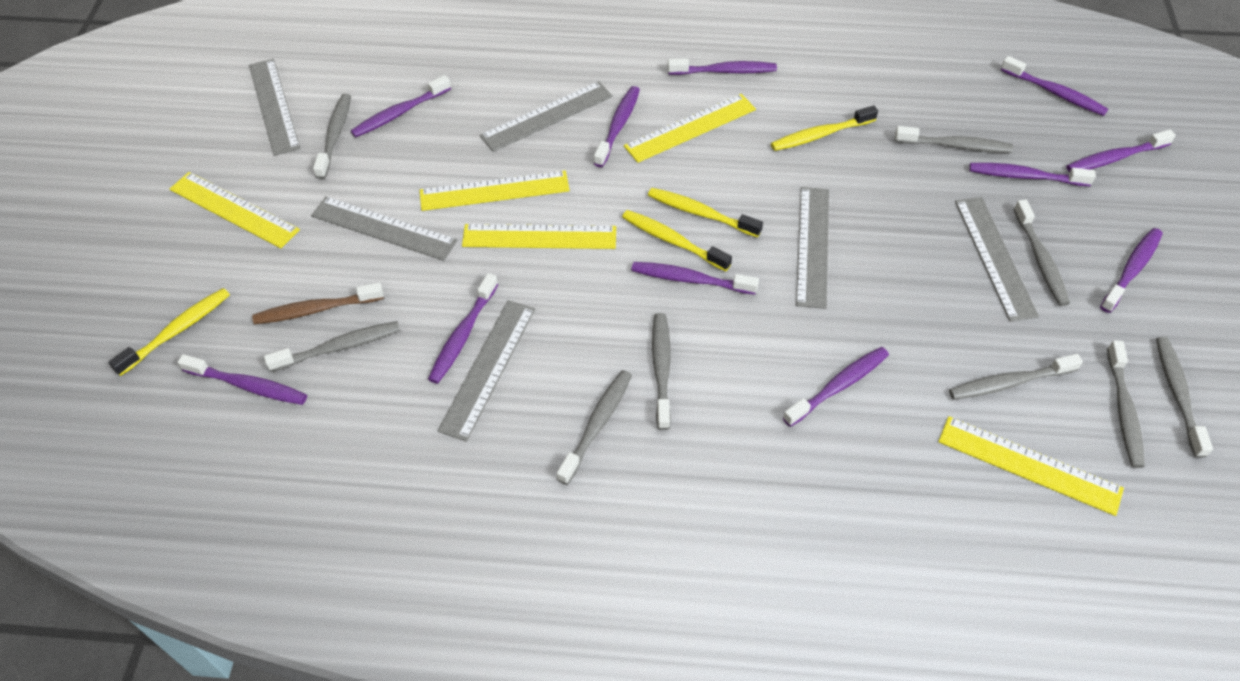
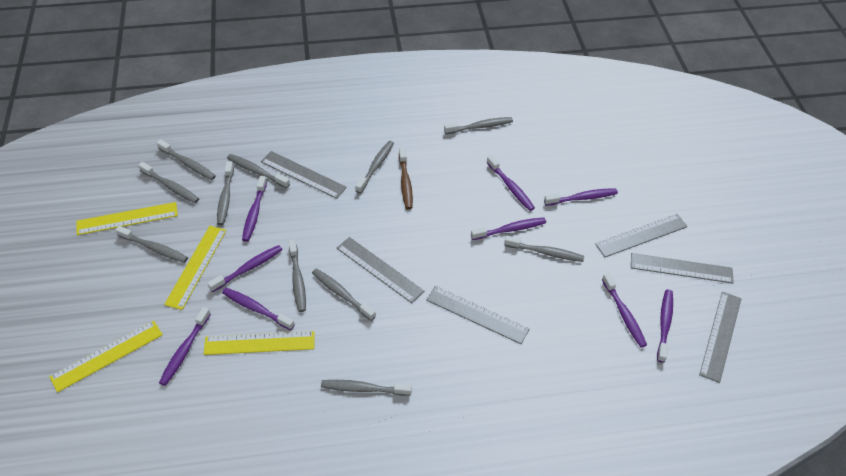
grey toothbrush: [264,321,400,372] [313,94,351,179] [557,370,632,485] [652,313,671,430] [895,126,1013,153] [949,354,1083,400] [1013,200,1070,306] [1107,340,1145,468] [1156,337,1213,458] = 9 -> [116,226,188,263] [138,162,199,203] [157,139,216,180] [217,161,234,225] [227,154,290,188] [289,239,306,312] [312,268,376,321] [321,380,412,396] [355,141,394,193] [444,117,513,134] [504,235,584,262] = 11
purple toothbrush: [177,354,307,405] [351,75,451,137] [428,273,498,384] [594,86,640,167] [631,262,759,295] [668,58,777,75] [783,347,889,427] [969,163,1096,186] [1001,56,1108,116] [1066,129,1176,173] [1100,228,1163,313] = 11 -> [159,307,211,386] [208,245,282,292] [222,288,295,330] [242,176,267,242] [471,217,546,240] [486,155,535,211] [544,188,618,206] [602,273,647,348] [657,290,673,363] = 9
yellow ruler: [170,172,300,248] [420,170,570,211] [462,224,616,249] [624,94,756,163] [938,416,1124,516] = 5 -> [49,321,163,392] [76,202,178,235] [164,226,227,310] [204,331,315,355] = 4
yellow toothbrush: [108,288,230,376] [622,210,732,271] [648,188,763,237] [771,105,878,151] = 4 -> none = 0

